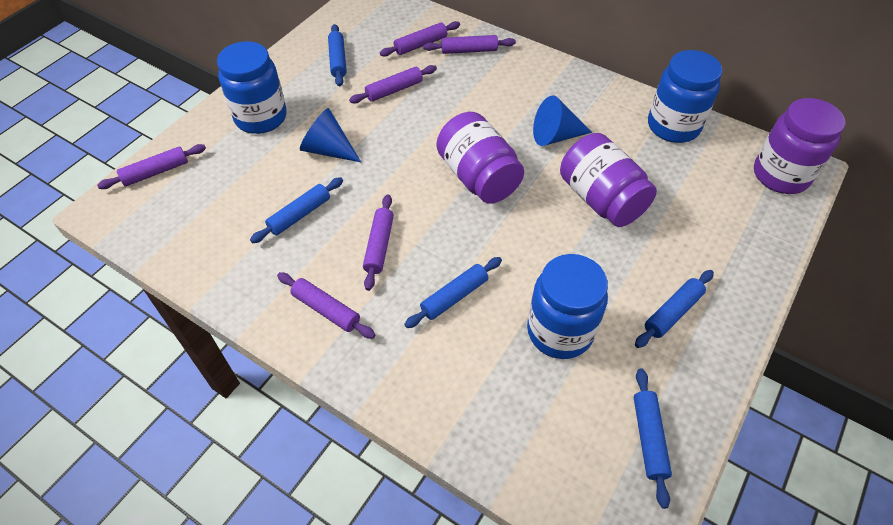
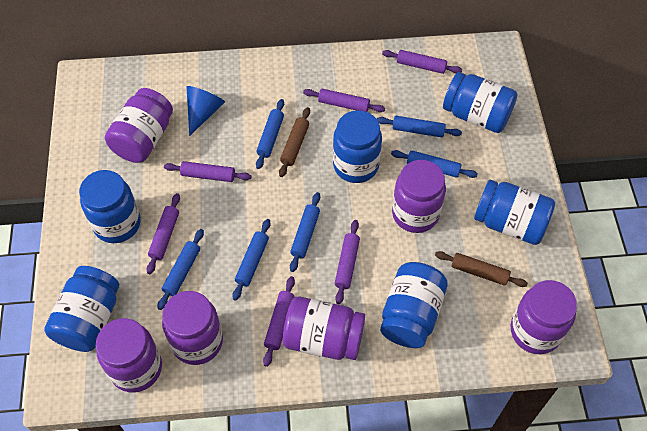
blue cone: [300,108,361,162] [533,95,592,146] = 2 -> [187,86,225,136] = 1
blue jar: [217,41,286,134] [527,254,608,359] [648,50,722,143] = 3 -> [44,266,119,352] [79,170,141,243] [333,110,382,183] [380,262,448,348] [443,72,517,133] [474,180,555,245] = 6
blue rolling pin: [250,177,343,243] [328,24,347,86] [404,257,502,328] [634,369,672,509] [635,270,714,348] = 5 -> [158,229,204,310] [232,219,271,301] [256,99,284,169] [290,192,320,272] [377,116,462,137] [391,150,478,178] = 6
brown rolling pin: none = 0 -> [279,107,310,177] [435,251,528,287] = 2
purple jar: [437,112,524,203] [560,133,657,227] [754,98,845,194] = 3 -> [96,318,162,393] [105,88,173,163] [162,291,223,365] [283,297,365,360] [392,160,446,233] [511,280,577,354] = 6

